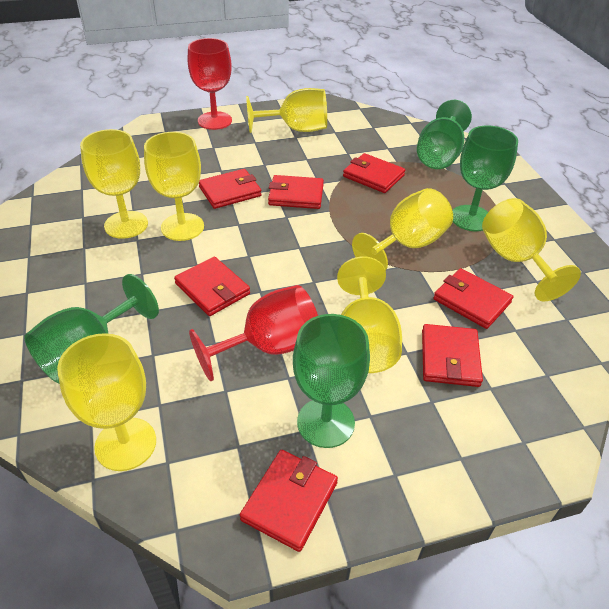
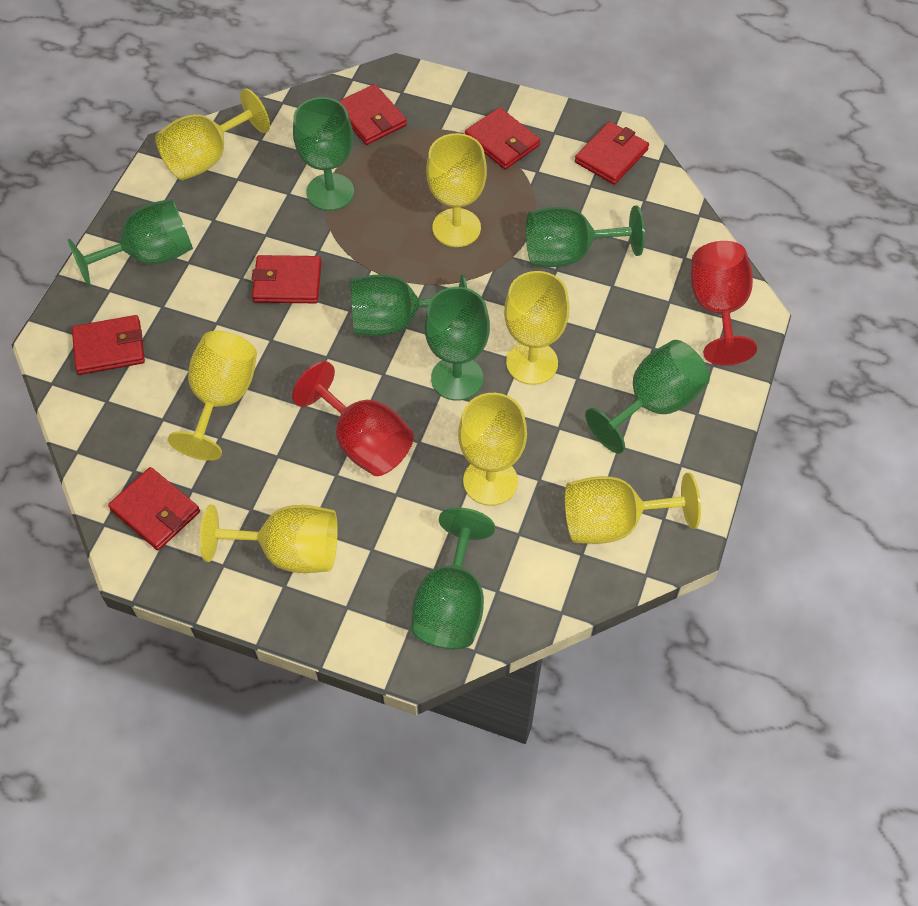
green goblet: [24,274,159,384] [293,314,370,448] [417,100,472,169] [452,125,518,231] = 4 -> [68,199,193,287] [293,97,354,211] [351,275,467,336] [411,508,495,649] [424,287,490,401] [526,206,645,267] [585,340,710,454] = 7
red wallet: [174,256,250,316] [199,169,262,209] [240,450,338,552] [268,175,324,209] [343,153,405,193] [422,324,483,387] [433,268,513,329] = 7 -> [72,315,145,375] [108,467,200,550] [252,255,321,303] [339,84,407,145] [465,107,540,170] [575,121,649,185] = 6

